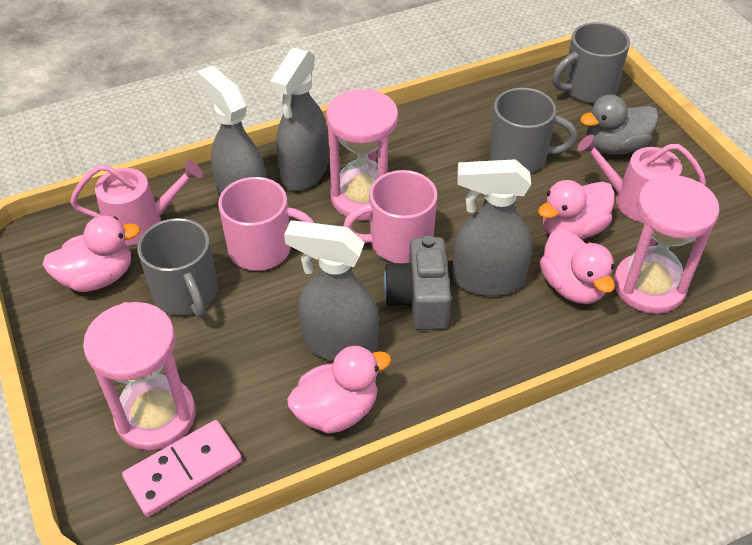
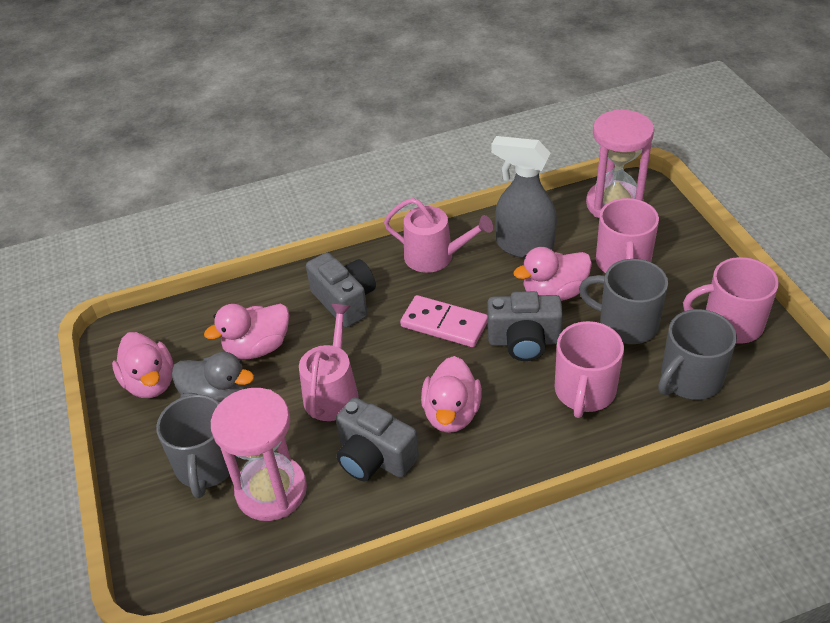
grey camera: [383,235,451,330] = 1 -> [306,252,376,327] [336,397,419,481] [487,291,563,361] = 3
grey spray bottle: [197,65,267,197] [270,48,328,191] [284,220,379,361] [452,159,532,296] = 4 -> [491,136,557,258] = 1
pink hourglass: [83,302,196,450] [326,89,398,220] [614,174,720,314] = 3 -> [211,388,307,521] [586,109,654,218] = 2
pink mug: [218,177,314,271] [343,170,438,263] = 2 -> [555,321,624,418] [596,198,659,273] [683,257,779,344] = 3

